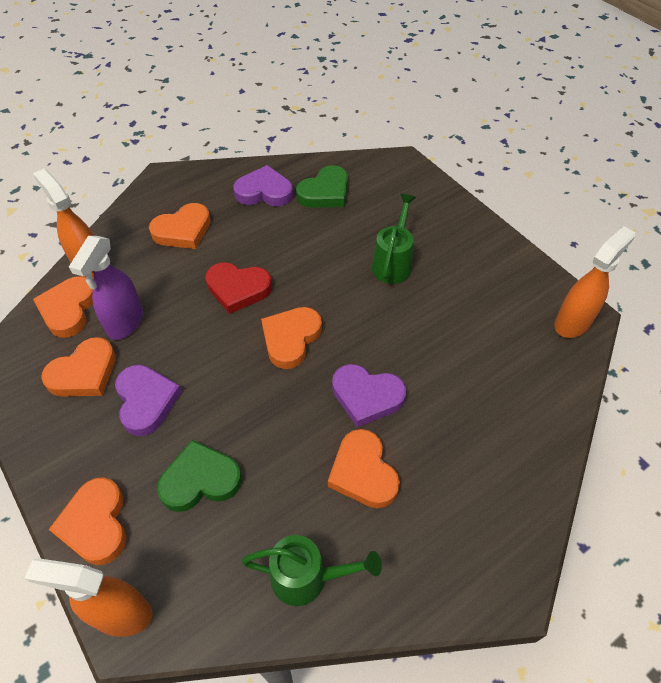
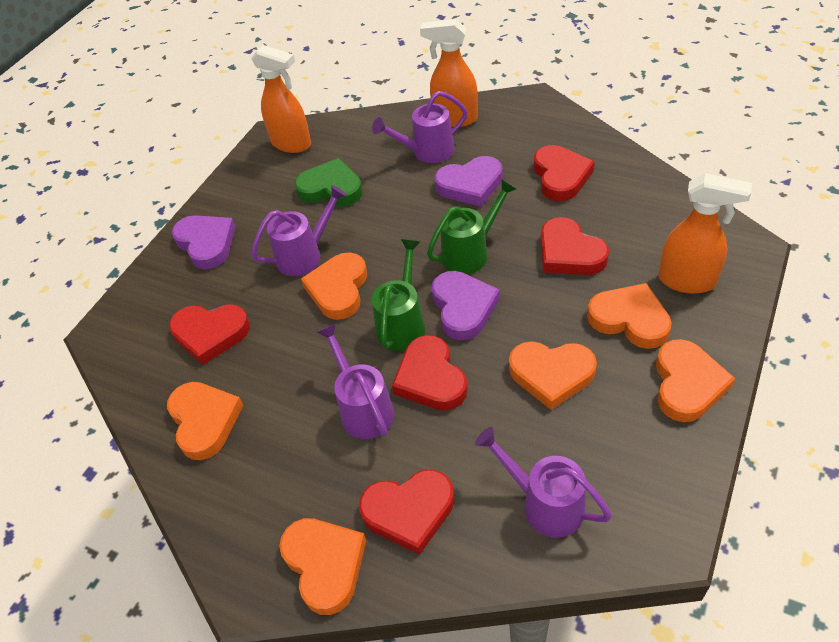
green heart: [157,440,242,512] [296,165,348,208] = 2 -> [294,158,363,206] = 1
purple spray bottle: [69,236,143,340] = 1 -> none = 0
purple watering can: none = 0 -> [251,185,347,276] [317,323,394,439] [372,91,467,163] [475,427,612,538] = 4
red heart: [205,262,272,314] = 1 -> [169,304,250,365] [359,469,454,555] [392,335,468,411] [534,145,595,201] [541,217,609,275] = 5

